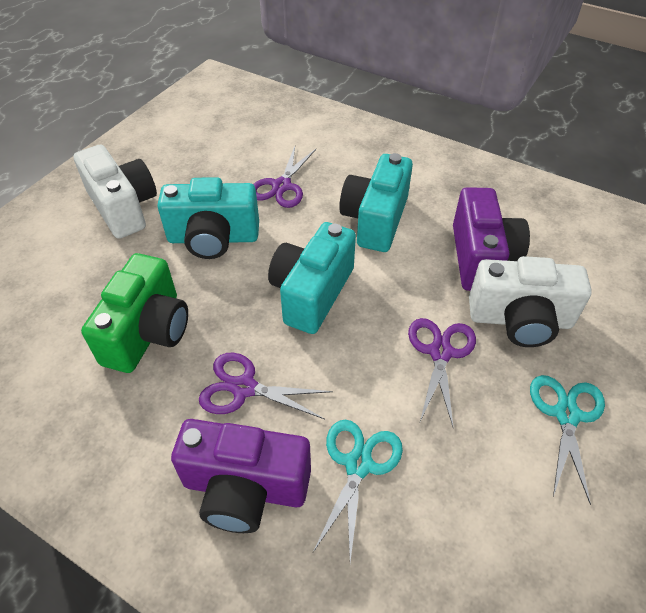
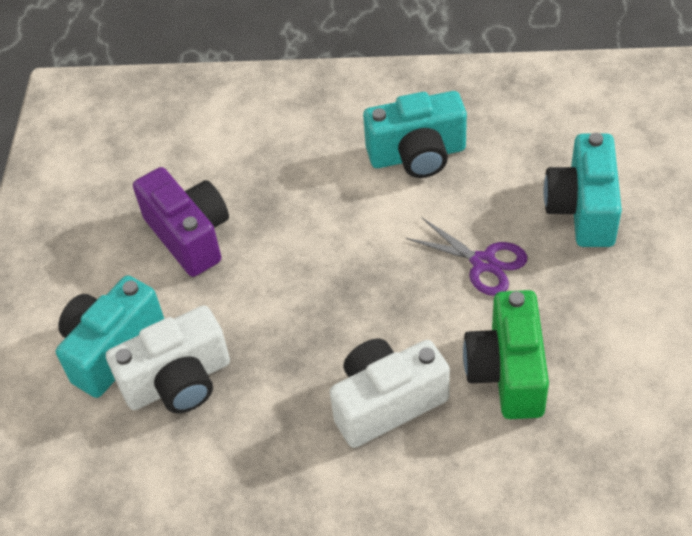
purple camera: [171,419,311,533] [453,187,530,291] = 2 -> [133,167,229,277] = 1
purple scissors: [199,353,333,419] [253,146,316,208] [408,318,476,429] = 3 -> [406,217,527,296] = 1
turquoise scissors: [313,419,403,562] [530,375,605,505] = 2 -> none = 0

